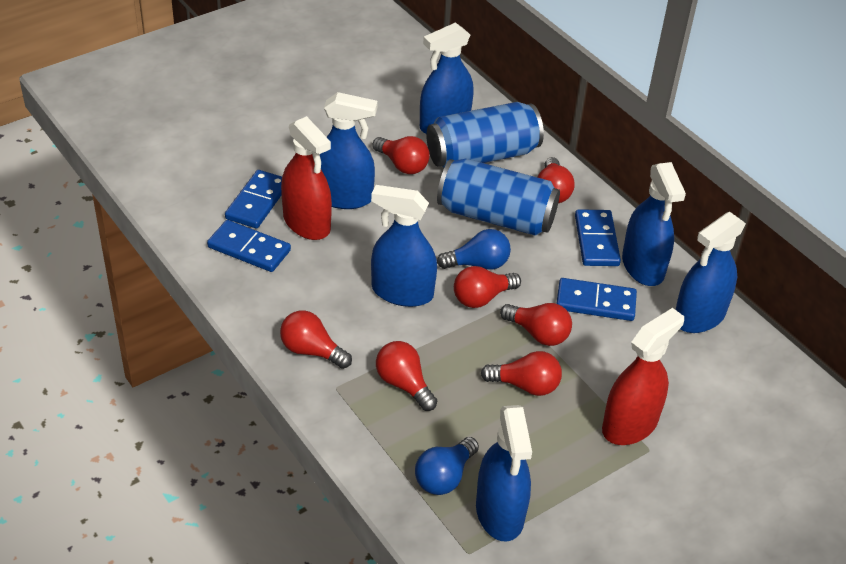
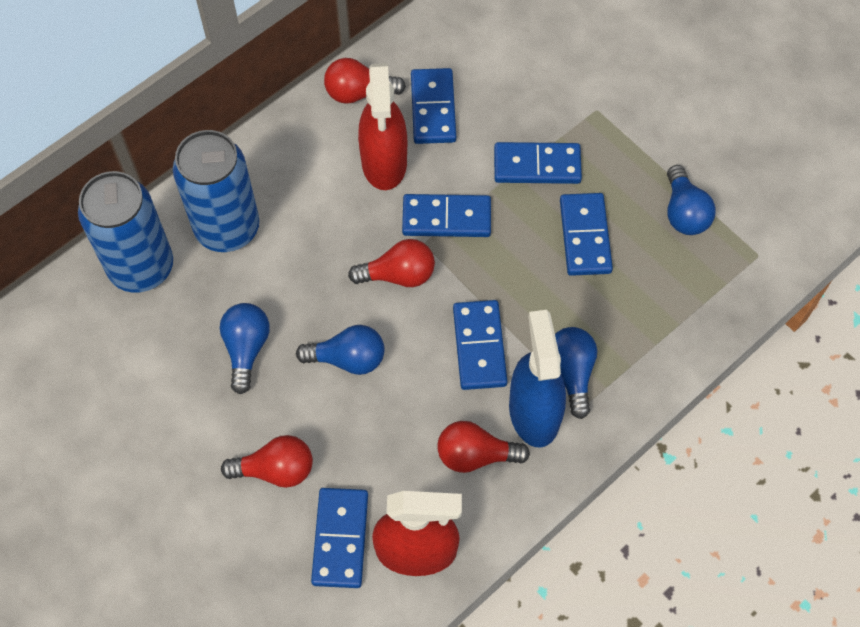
blue domino: [207,220,291,272] [225,170,282,228] [556,278,637,321] [575,209,621,266] = 4 -> [311,488,368,588] [402,194,491,237] [411,68,456,144] [453,300,507,390] [494,142,582,184] [560,193,613,276] = 6
blue light bulb: [415,437,479,495] [437,229,511,270] = 2 -> [220,303,270,394] [296,325,385,375] [555,327,597,419] [667,165,716,235] = 4
blue spray bottle: [320,92,378,209] [371,185,437,307] [420,22,474,134] [476,405,532,542] [622,162,686,286] [676,212,746,333] = 6 -> [509,310,566,447] = 1
red light bulb: [280,310,352,369] [372,136,430,174] [376,341,437,411] [454,266,521,308] [481,351,562,396] [500,303,572,346] [538,157,574,203] = 7 -> [221,435,313,488] [324,58,406,104] [348,239,435,287] [437,421,530,473] = 4

